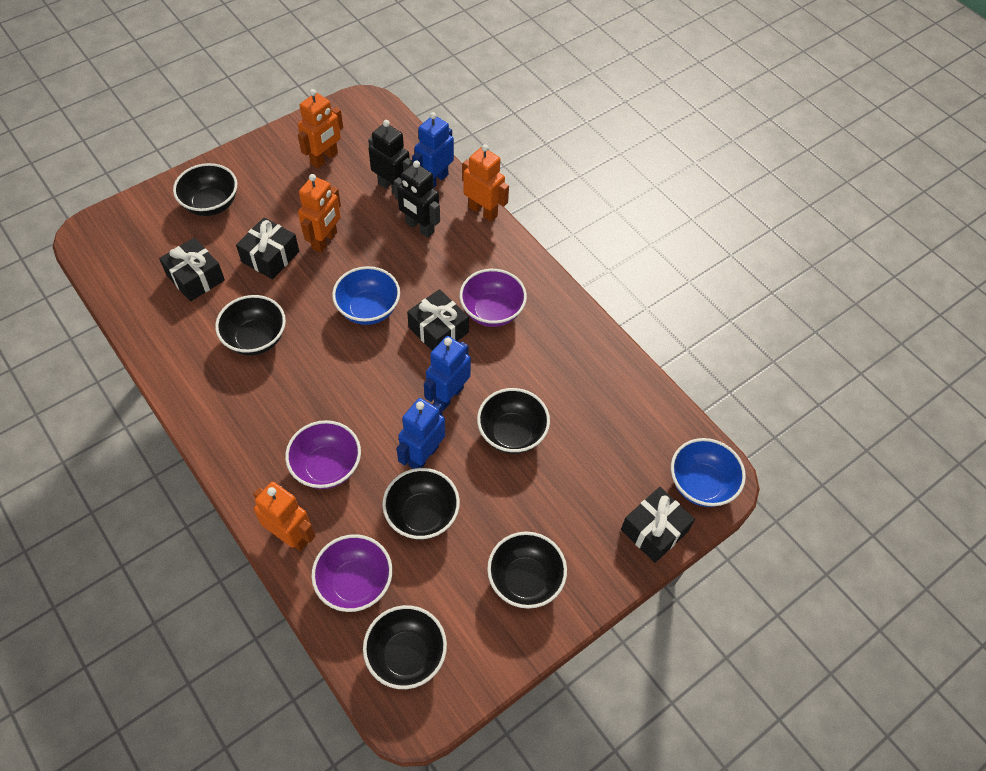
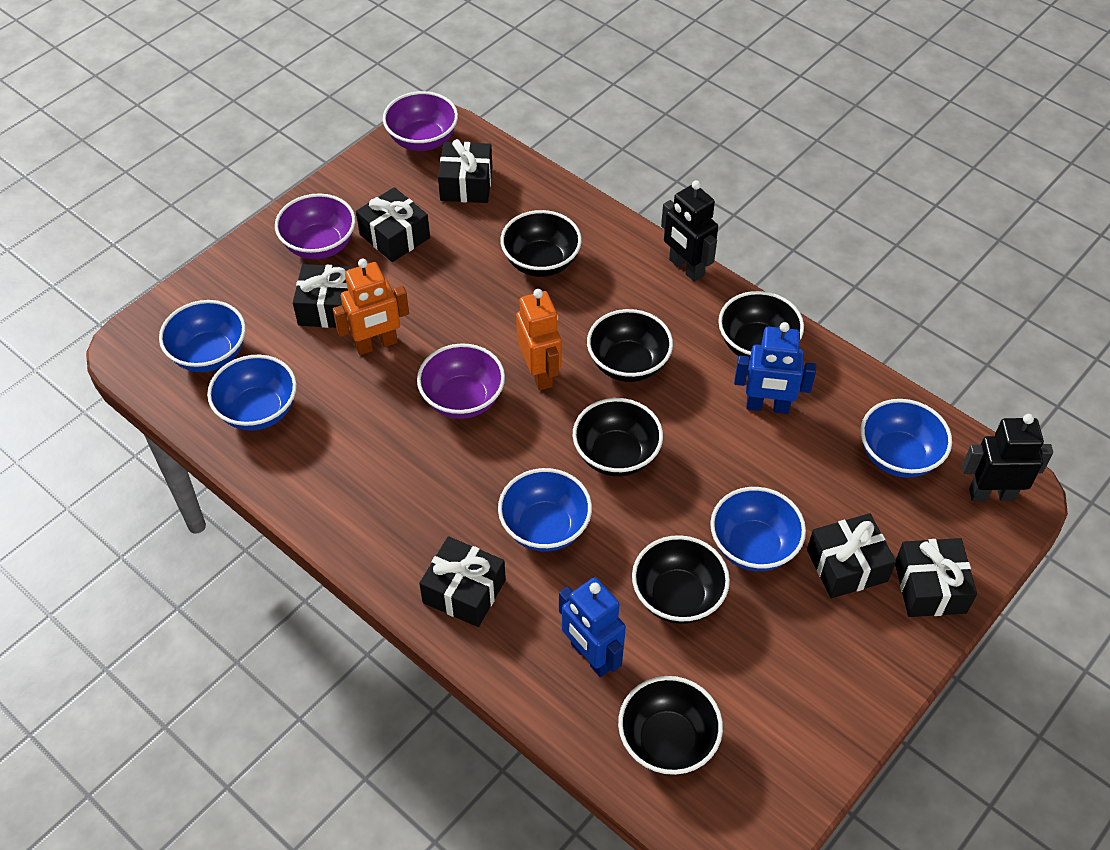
black gift: [159,238,225,302] [236,217,299,279] [407,289,469,351] [621,487,695,563] = 4 -> [293,264,356,328] [356,187,430,262] [419,536,506,627] [438,139,493,203] [807,513,896,598] [895,538,977,617] = 6
blue bowl: [332,266,400,325] [671,438,746,507] = 2 -> [159,300,246,372] [207,355,297,431] [498,468,592,552] [710,487,806,571] [861,399,952,478] = 5
blue robot: [397,398,445,469] [412,112,454,188] [424,336,471,411] = 3 -> [559,577,626,677] [734,322,816,414] = 2
orange robot: [253,482,315,551] [298,89,343,169] [298,174,341,253] [462,144,509,222] = 4 -> [333,259,409,355] [516,289,562,390] = 2

